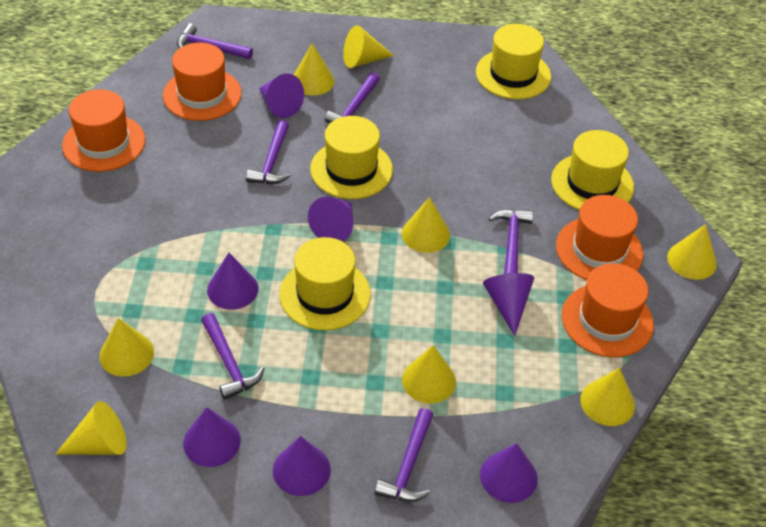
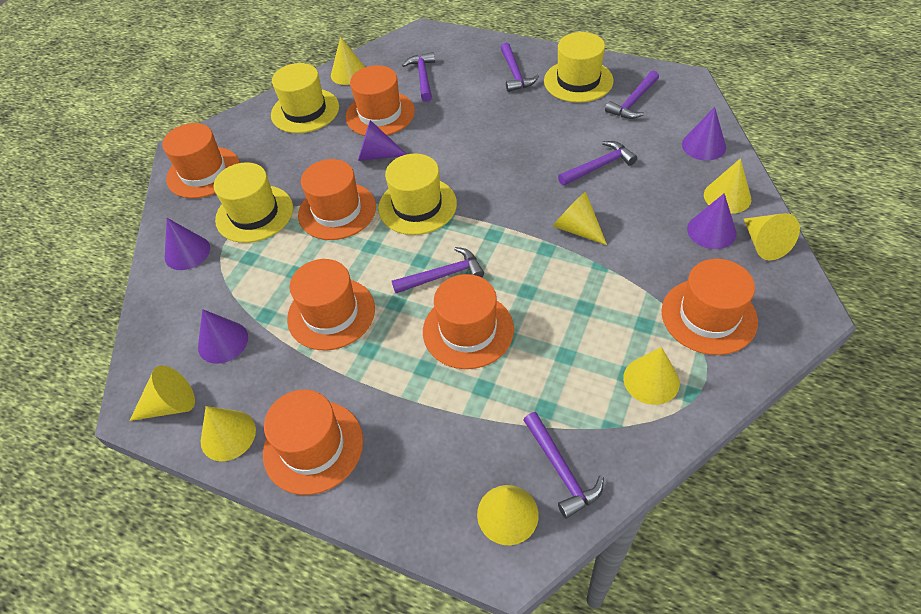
orange hat: [62,89,145,172] [163,43,241,121] [556,195,643,280] [562,263,654,357] = 4 -> [162,123,240,199] [263,390,363,495] [287,259,375,351] [298,159,376,240] [345,65,415,136] [423,274,514,369] [661,259,758,355] = 7
purple cone: [183,407,241,467] [207,253,259,310] [259,74,304,118] [273,436,331,496] [308,197,353,242] [480,443,538,503] [483,273,534,336] = 7 -> [165,218,210,270] [198,309,248,364] [358,120,406,161] [682,107,726,160] [687,193,736,249] = 5

